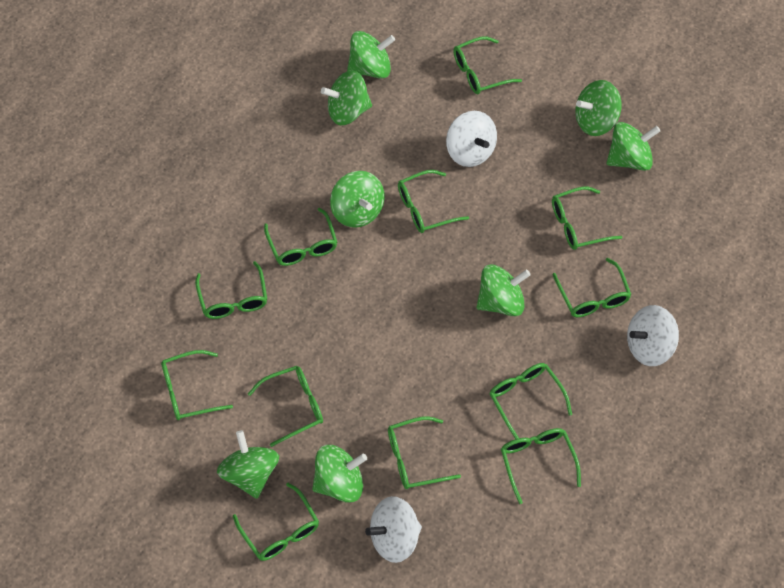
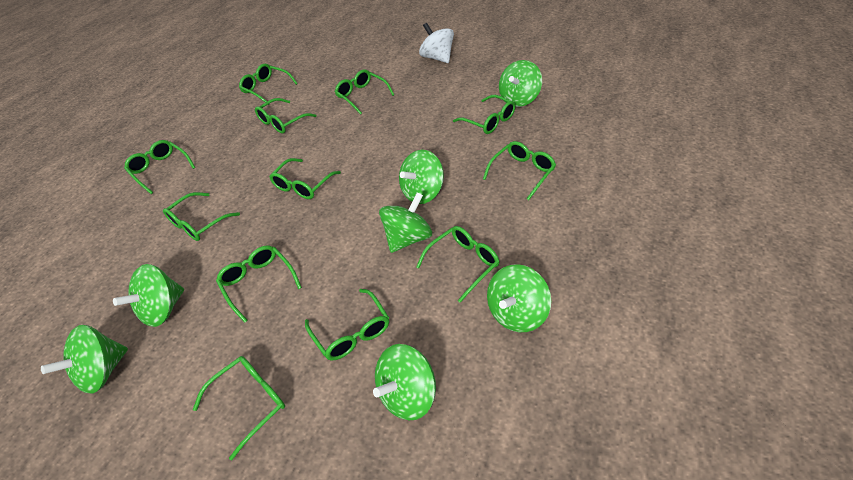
green spinning top: [217,430,279,499] [312,445,367,503] [321,71,372,125] [330,171,385,228] [347,31,395,79] [476,264,531,316] [575,80,622,136] [607,122,660,171] = 8 -> [41,325,128,394] [113,264,184,327] [373,344,436,420] [379,193,432,253] [399,150,444,204] [487,264,551,332] [499,60,542,107] = 7
white spinning top: [365,496,422,563] [446,111,497,167] [627,305,679,366] = 3 -> [419,23,454,63] = 1

